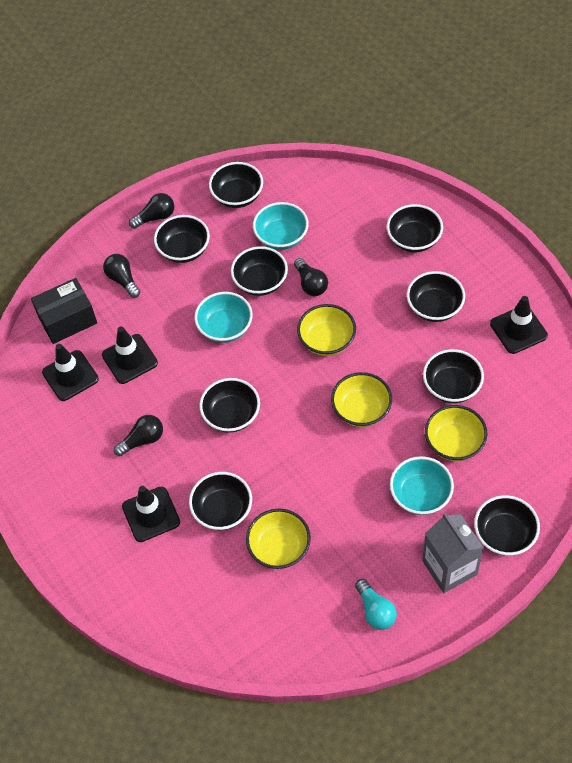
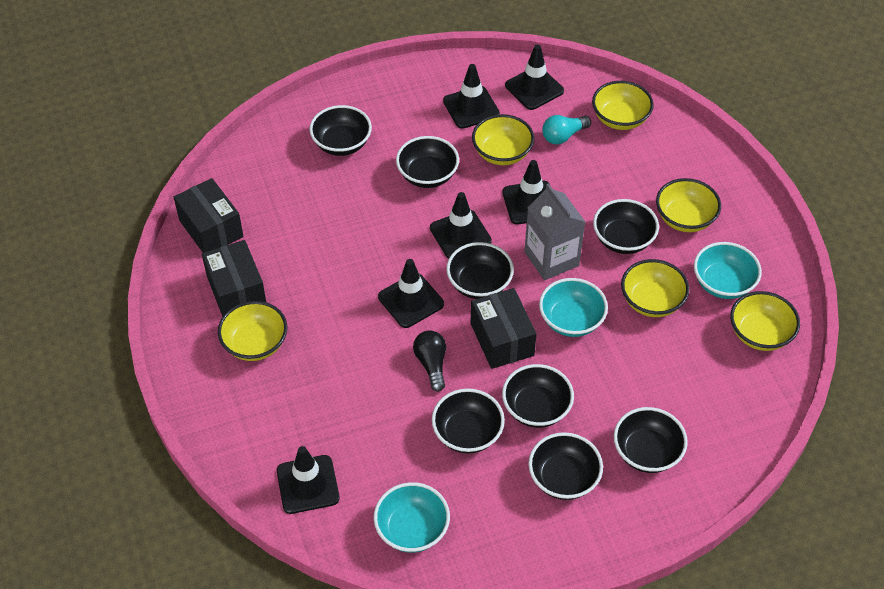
black bowl: [154,215,210,263] [189,472,252,530] [199,378,260,433] [209,162,263,208] [231,246,288,296] [387,204,443,252] [407,271,465,322] [423,349,484,403] [474,495,540,556] = 9 -> [309,105,372,156] [396,136,459,188] [432,388,505,454] [446,242,514,299] [502,364,574,428] [528,432,603,500] [593,199,659,254] [614,407,688,473] = 8
black box: [31,278,97,344] = 1 -> [174,178,244,253] [202,240,266,317] [471,288,537,369] = 3
black light bulb: [103,254,140,298] [114,415,163,456] [129,193,174,229] [294,258,328,296] = 4 -> [413,331,446,392] = 1
black traffic cone: [42,344,99,401] [102,327,158,384] [122,486,180,542] [490,296,548,354] = 4 -> [277,446,340,514] [378,259,444,328] [430,192,492,258] [443,64,500,129] [502,160,550,224] [505,44,564,110] = 6
yellow bowl: [246,509,311,569] [297,304,356,356] [331,372,392,427] [425,405,488,461] = 4 -> [218,301,288,361] [472,114,534,165] [592,81,654,130] [621,259,689,317] [656,178,721,232] [730,291,800,351] = 6

